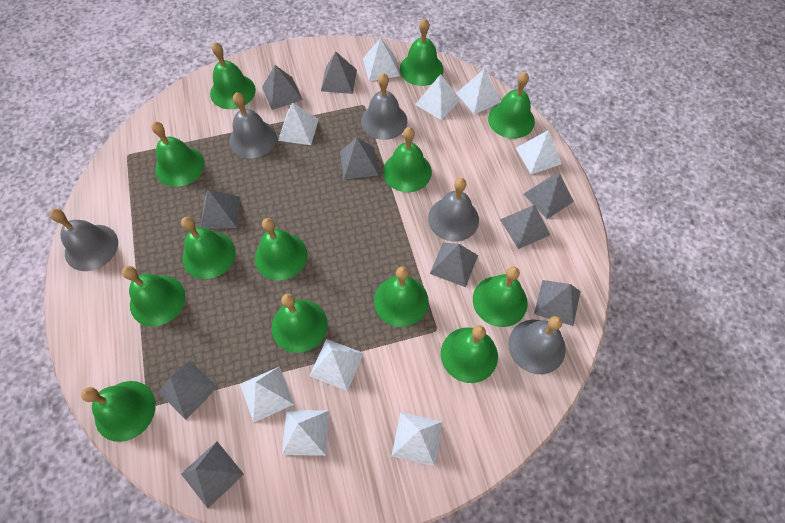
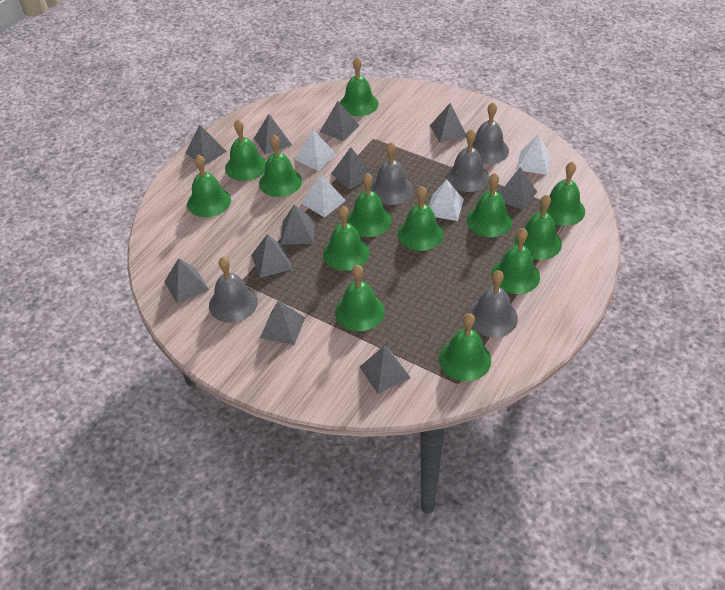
grey pyramid: [158,361,218,420] [181,442,244,508] [201,189,240,229] [262,65,303,110] [321,51,357,94] [340,137,379,180] [430,243,478,287] [500,205,550,249] [523,173,574,219] [534,280,581,326] = 10 -> [164,258,209,304] [185,125,227,166] [251,234,292,278] [254,114,292,155] [260,301,305,345] [281,204,315,245] [320,101,360,141] [331,147,374,190] [360,346,411,394] [430,103,466,143] [500,167,537,210] = 11
white pyramid: [240,367,294,423] [278,102,319,145] [282,410,329,456] [310,339,364,391] [363,38,400,81] [392,412,443,466] [415,74,460,120] [457,69,501,115] [516,130,562,174] = 9 -> [295,129,337,171] [301,174,346,218] [429,179,464,221] [516,134,551,175] = 4

